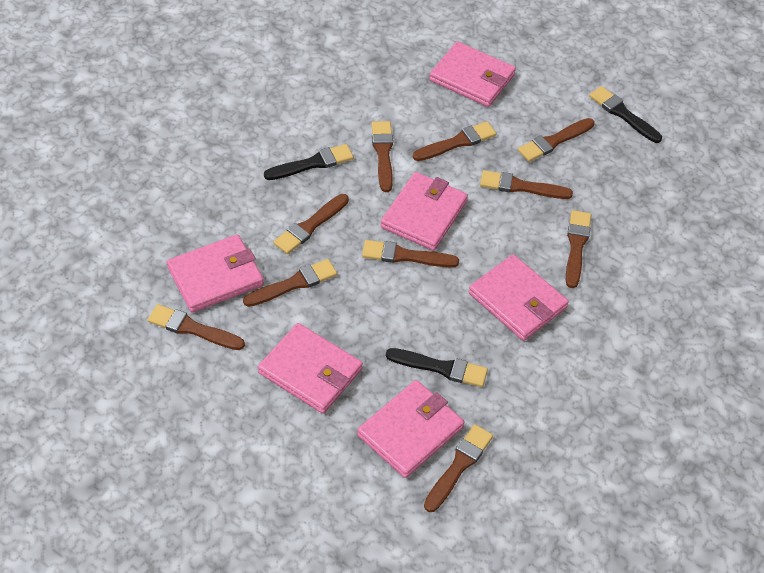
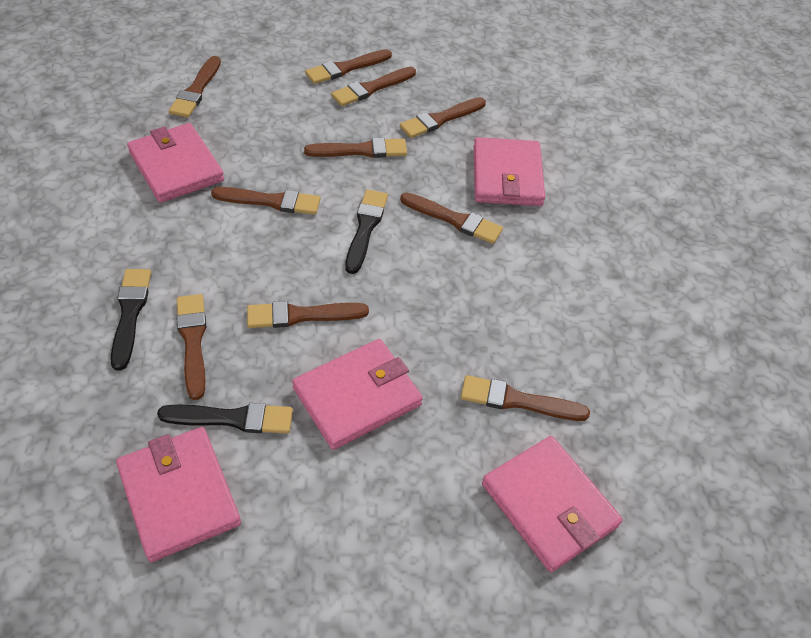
pink wallet: [167,234,264,312] [258,323,363,414] [357,380,464,478] [380,172,468,251] [429,42,516,107] [469,254,569,341] = 6 -> [116,427,241,562] [127,123,224,203] [292,339,423,450] [474,137,545,206] [482,436,623,572] = 5

